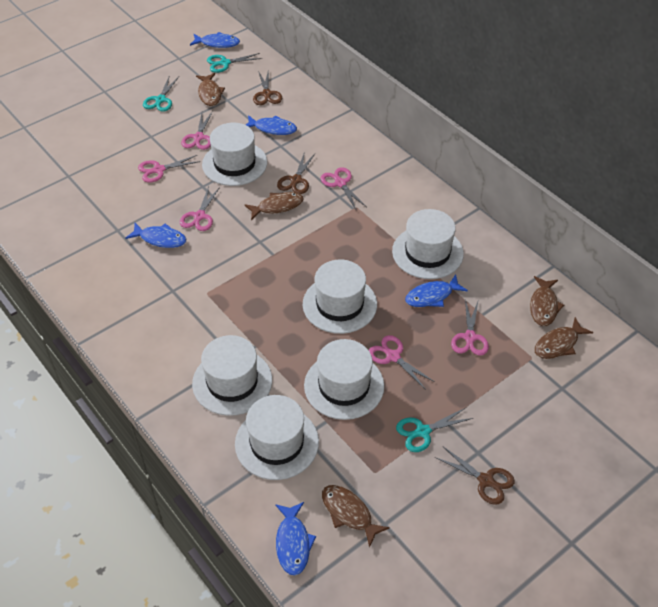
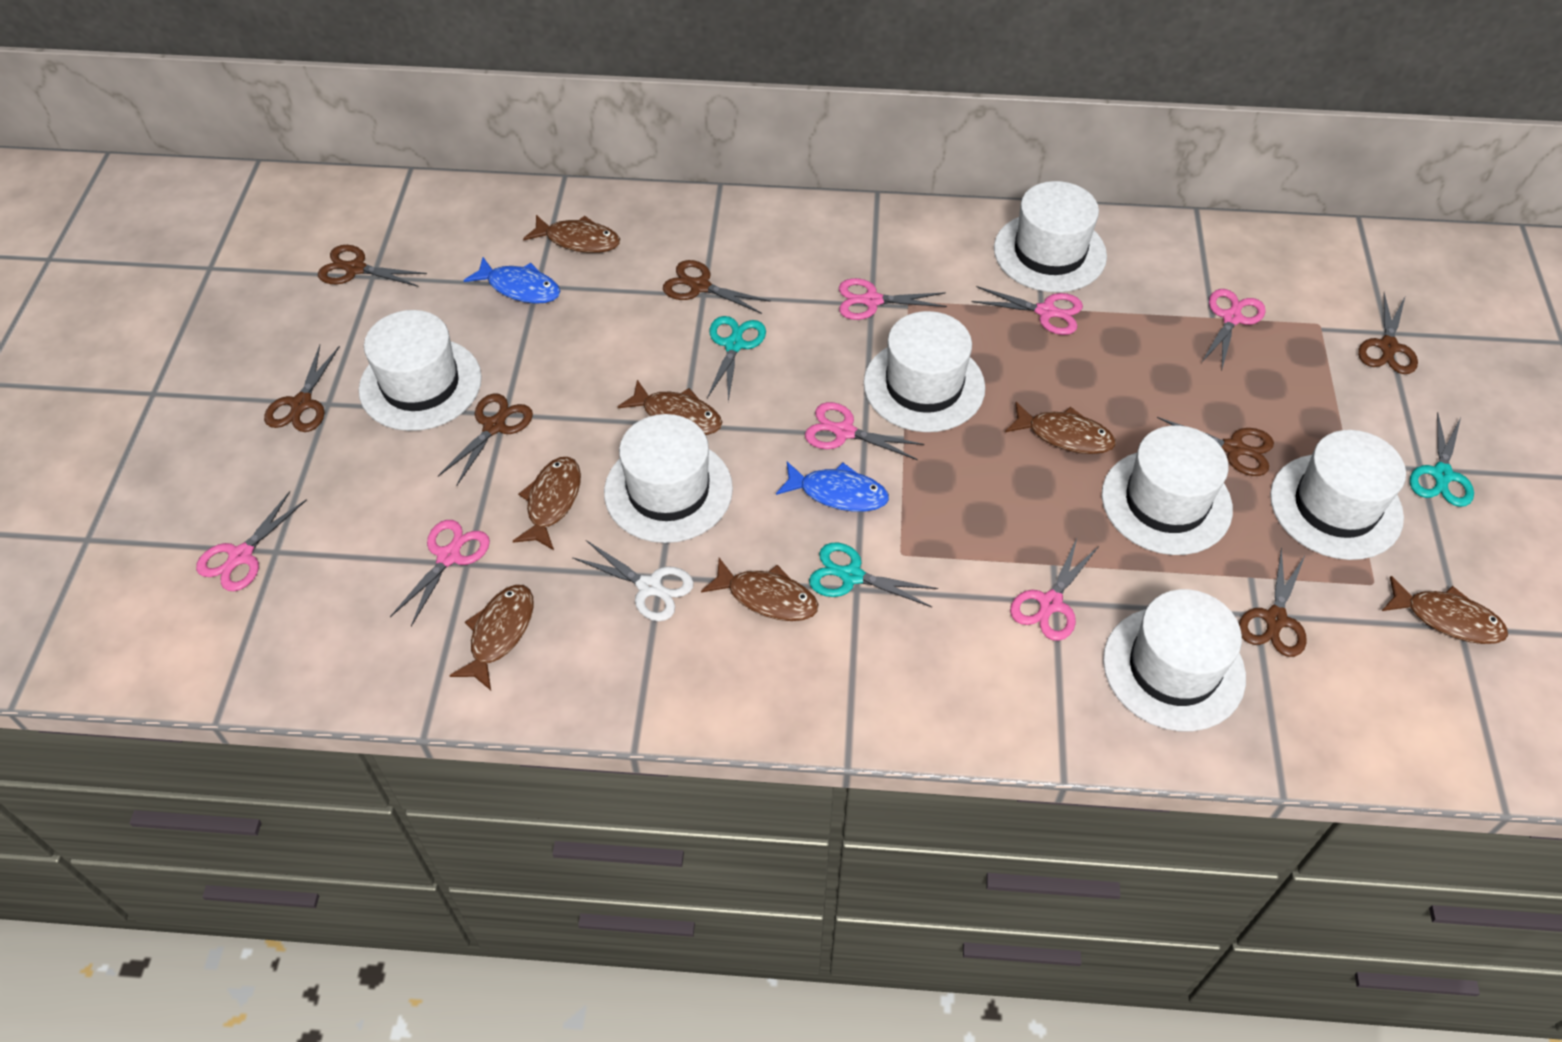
blue fish: [125,223,186,248] [190,32,240,48] [246,115,297,135] [275,502,316,575] [405,275,468,307] = 5 -> [463,257,560,304] [776,462,889,512] = 2
brown fish: [196,73,225,106] [244,192,304,220] [322,485,390,548] [530,276,564,326] [535,317,593,359] = 5 -> [449,585,534,690] [513,457,581,550] [523,215,620,253] [618,380,722,435] [701,558,818,621] [1005,402,1116,454] [1382,576,1508,644] = 7
brown scissors: [253,69,282,105] [277,152,315,194] [435,446,515,505] = 3 -> [264,345,340,432] [318,245,427,287] [438,393,533,486] [663,260,771,314] [1157,417,1274,476] [1239,548,1307,657] [1358,293,1418,374] = 7
pink scissors: [138,155,201,183] [180,186,220,231] [181,111,213,150] [320,167,367,211] [369,335,435,390] [451,299,489,356] = 6 -> [196,491,307,591] [390,520,490,626] [805,402,924,460] [839,278,947,320] [971,286,1083,335] [1010,538,1099,641] [1202,289,1266,368] = 7
white hat: [192,335,272,416] [202,123,267,186] [235,395,319,480] [303,259,377,334] [304,339,384,420] [392,209,464,279] = 6 -> [359,310,482,431] [604,414,733,543] [864,311,985,432] [994,181,1107,292] [1102,425,1233,555] [1103,589,1246,731] [1270,430,1406,560] = 7
white scissors: none = 0 -> [572,540,694,621] = 1

